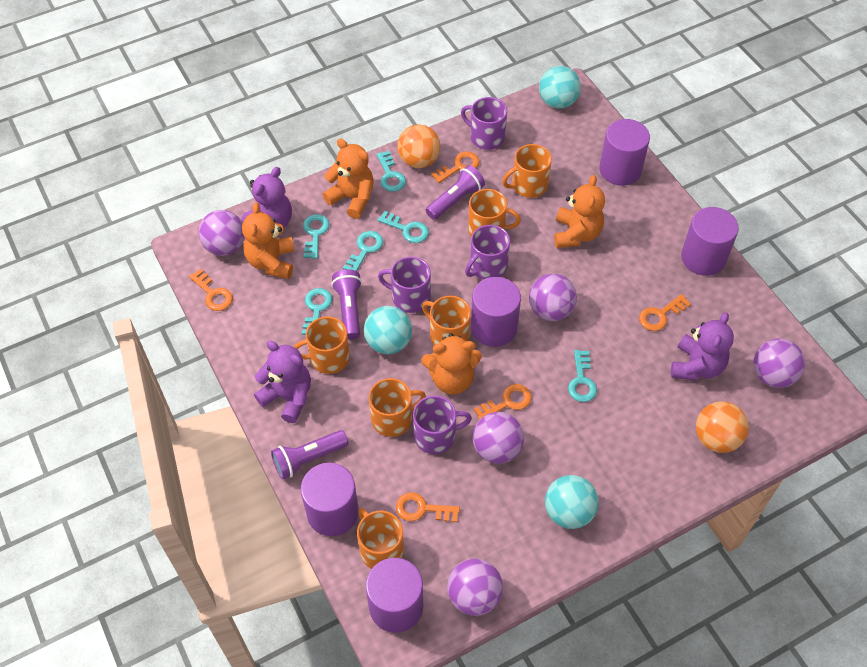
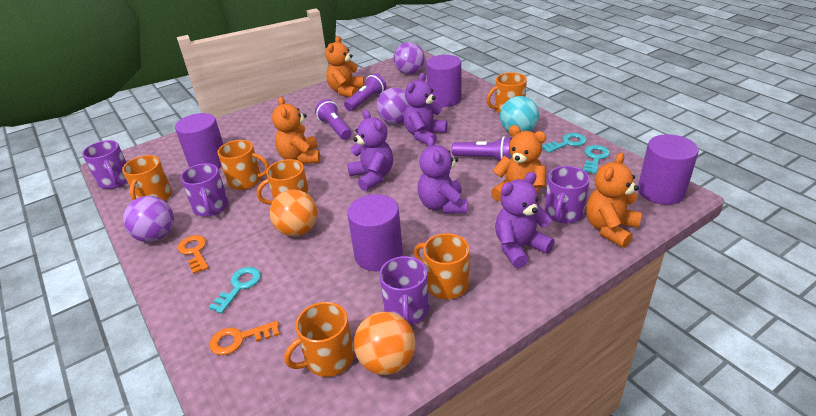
orange key: [189,269,233,311] [396,492,460,522] [431,152,480,183] [474,384,532,420] [639,294,691,331] = 5 -> [178,235,209,274] [209,321,280,355] = 2
purple ball: [199,210,245,256] [447,558,503,616] [473,412,524,464] [529,273,577,321] [753,338,805,388] = 5 -> [123,196,174,242] [377,88,409,125] [393,42,425,75] = 3
purple cylinder: [301,463,359,536] [366,558,423,633] [471,277,521,347] [599,119,650,186] [681,207,739,276] = 5 -> [175,113,224,169] [347,194,403,271] [426,55,462,107] [638,134,699,205] = 4
purple teddy bear: [241,167,292,228] [254,341,311,423] [671,312,734,381] = 3 -> [347,110,393,191] [404,73,447,145] [418,136,467,214] [495,172,555,268] = 4
turquoise ball: [364,306,412,354] [539,66,581,109] [545,475,599,529] = 3 -> [500,96,539,132] = 1
turquoise key: [302,288,332,335] [303,214,329,259] [343,231,383,271] [377,151,406,192] [378,211,429,243] [568,350,597,402] = 6 -> [209,267,261,314] [542,133,587,153] [583,145,610,174] = 3

